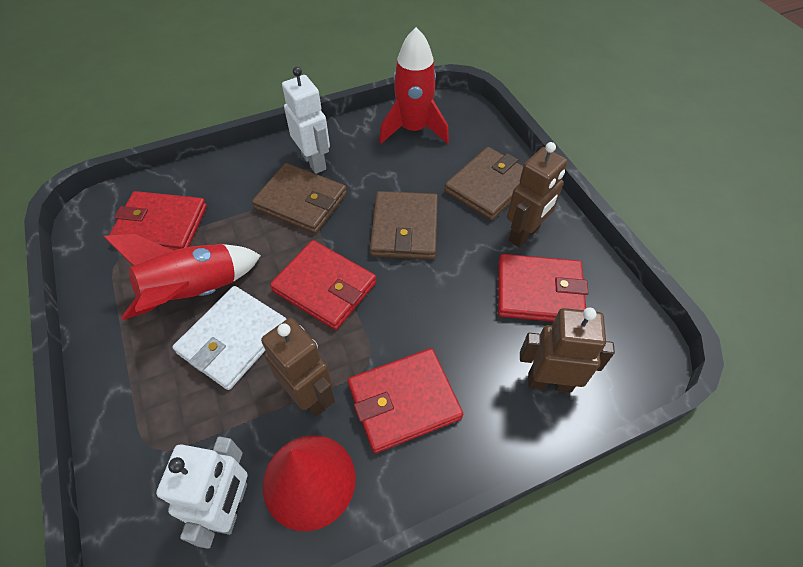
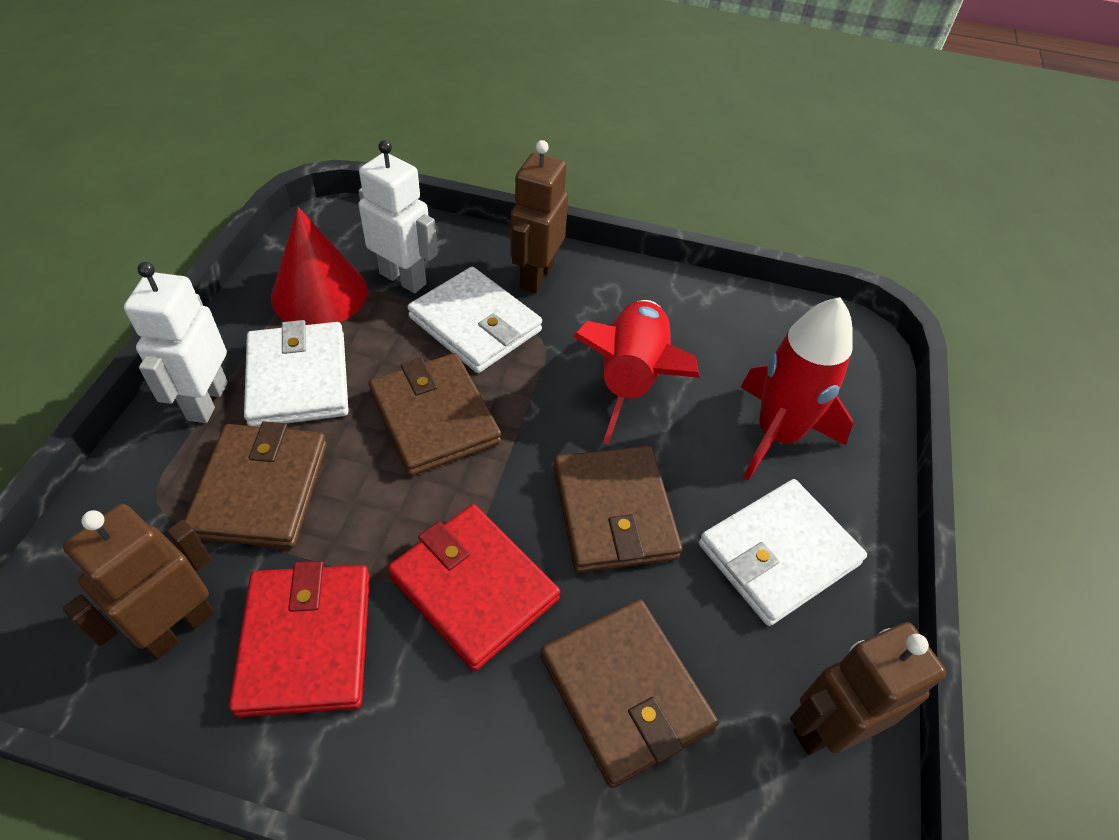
brown wallet: [252,163,347,234] [370,191,438,259] [444,147,523,220] = 3 -> [184,421,327,548] [369,353,501,476] [541,599,718,788] [554,445,682,573] = 4
red wallet: [109,191,207,251] [270,240,376,330] [348,348,463,453] [498,254,589,322] = 4 -> [229,561,370,717] [388,504,560,671] = 2
white wallet: [173,286,287,390] = 1 -> [244,320,349,427] [407,267,542,373] [699,479,867,626] = 3

